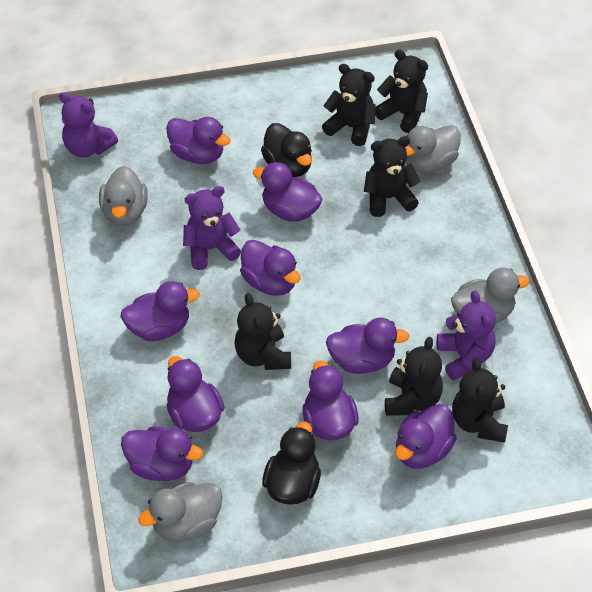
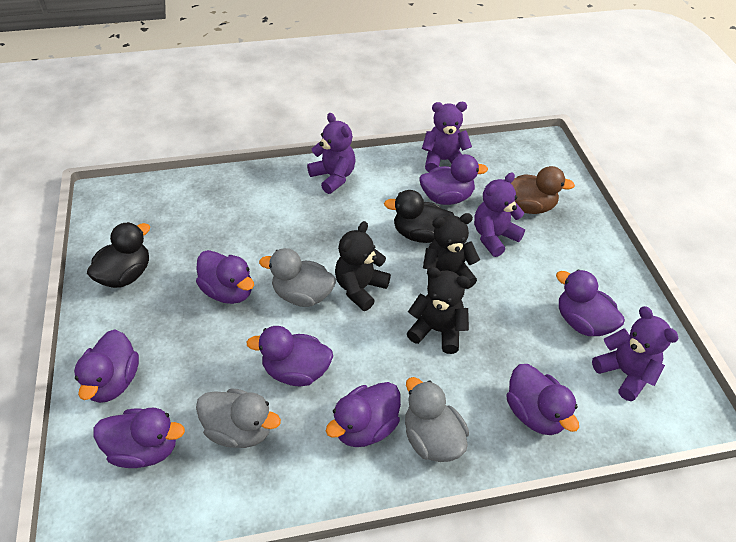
black teddy bear: [234,293,291,370] [322,64,376,146] [364,136,421,217] [375,49,428,133] [385,337,443,416] [452,358,508,443] = 6 -> [335,221,391,311] [407,267,471,354] [423,213,480,289] = 3
brown duck: none = 0 -> [511,166,575,214] = 1
grey duck: [99,166,148,226] [138,482,223,541] [405,125,461,173] [451,268,529,324] = 4 -> [196,388,281,448] [259,248,336,307] [405,377,469,462] = 3
purple duck: [120,281,200,341] [121,427,203,481] [166,117,231,164] [166,356,225,432] [240,240,301,296] [253,162,323,222] [302,360,359,441] [326,317,409,374] [395,404,457,469] = 9 -> [74,329,139,403] [93,408,185,468] [196,250,254,304] [246,326,333,386] [326,382,401,447] [419,154,488,205] [506,364,579,435] [556,269,625,336] = 8
purple teddy bear: [59,92,118,158] [183,186,241,270] [437,291,496,381] = 3 -> [307,113,356,194] [422,102,472,172] [474,173,525,257] [592,306,679,401] = 4

